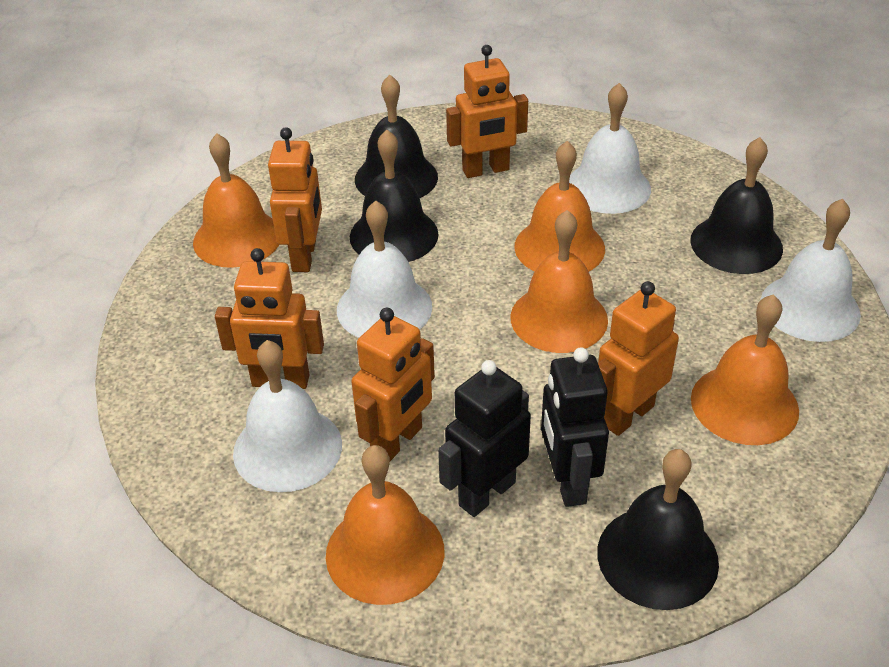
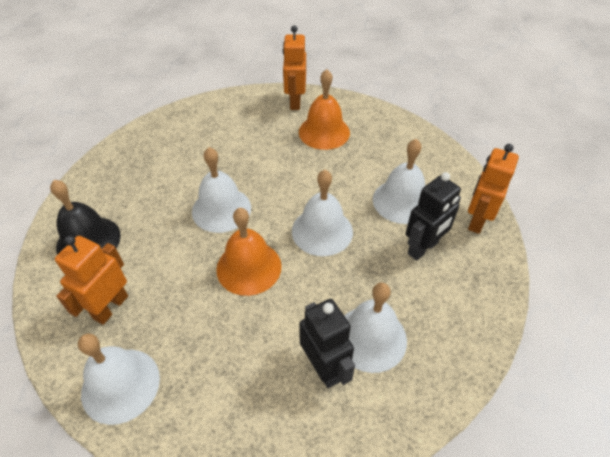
black bell: [350,130,439,262] [355,75,438,198] [597,449,719,610] [690,137,783,274] = 4 -> [50,180,121,255] = 1
orange bell: [193,133,279,268] [326,445,444,605] [511,210,608,353] [514,141,605,272] [691,294,799,445] = 5 -> [216,208,282,296] [299,69,350,150] = 2
orange robot: [215,248,324,389] [268,127,322,272] [351,308,435,461] [446,45,528,178] [598,281,679,436] = 5 -> [55,236,128,325] [283,25,306,110] [468,144,519,234] = 3
white bell: [233,340,342,492] [337,200,432,338] [569,83,651,214] [760,199,861,342] = 4 -> [78,334,160,425] [192,147,251,233] [292,170,353,256] [344,283,407,373] [373,139,425,224] = 5

